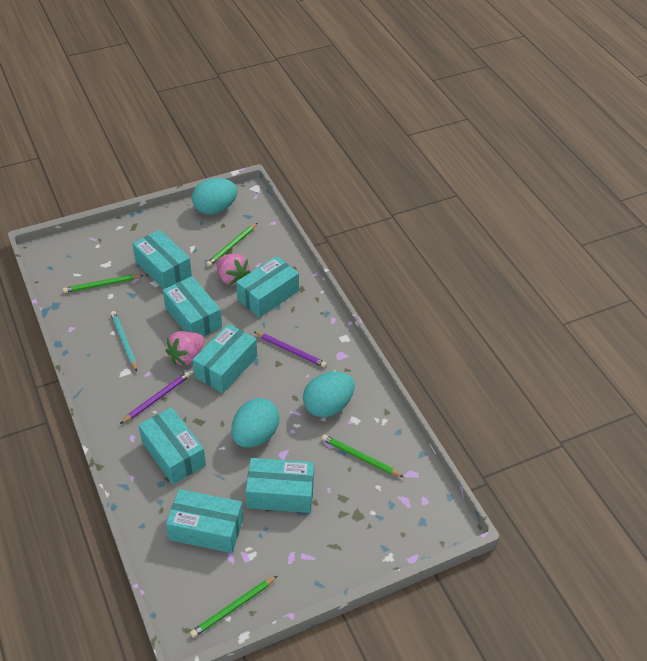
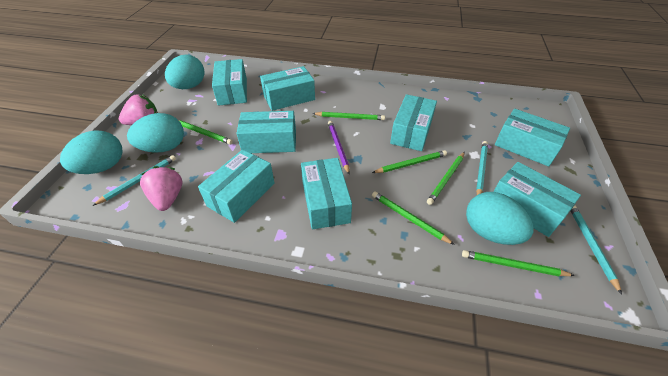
green pencil: [63,275,143,293] [190,576,277,638] [206,223,257,267] [322,435,403,477] = 4 -> [178,120,233,145] [312,112,385,120] [372,150,447,173] [372,191,455,245] [427,152,465,205] [462,250,575,276] = 6
purple pencil: [120,372,191,424] [254,332,327,367] = 2 -> [328,121,350,174] = 1
turquoise box: [132,230,192,289] [138,407,206,484] [163,276,222,336] [166,489,243,553] [193,324,257,393] [236,256,299,318] [246,458,314,513] = 7 -> [198,150,274,223] [212,59,247,106] [236,111,296,153] [260,66,315,111] [301,158,352,229] [390,94,437,151] [494,162,581,237] [495,109,570,167] = 8
turquoise egg: [192,178,237,215] [231,398,280,448] [303,371,355,417] = 3 -> [60,130,123,174] [127,113,184,153] [165,55,205,89] [466,192,534,245] = 4
turquoise pencil: [111,311,137,371] = 1 -> [92,155,176,206] [476,141,488,195] [571,205,622,294] = 3

